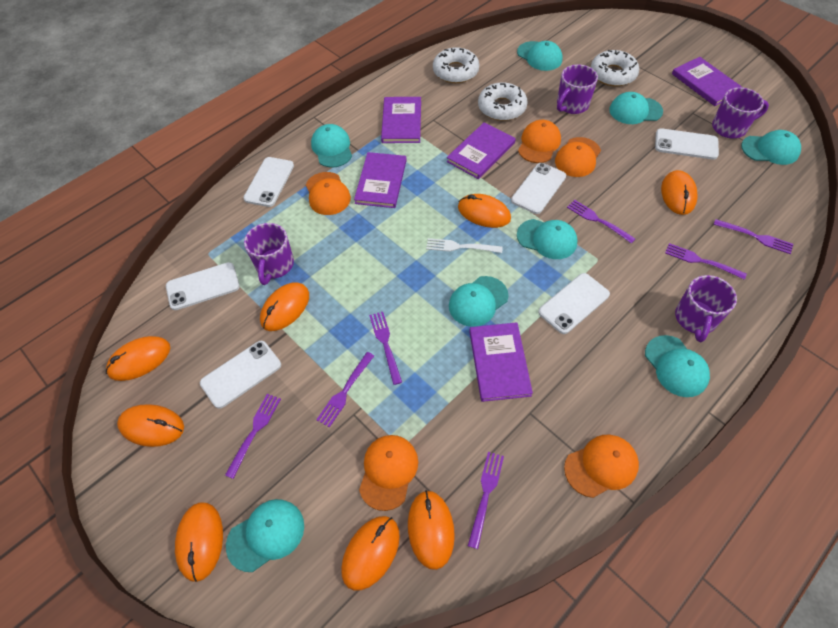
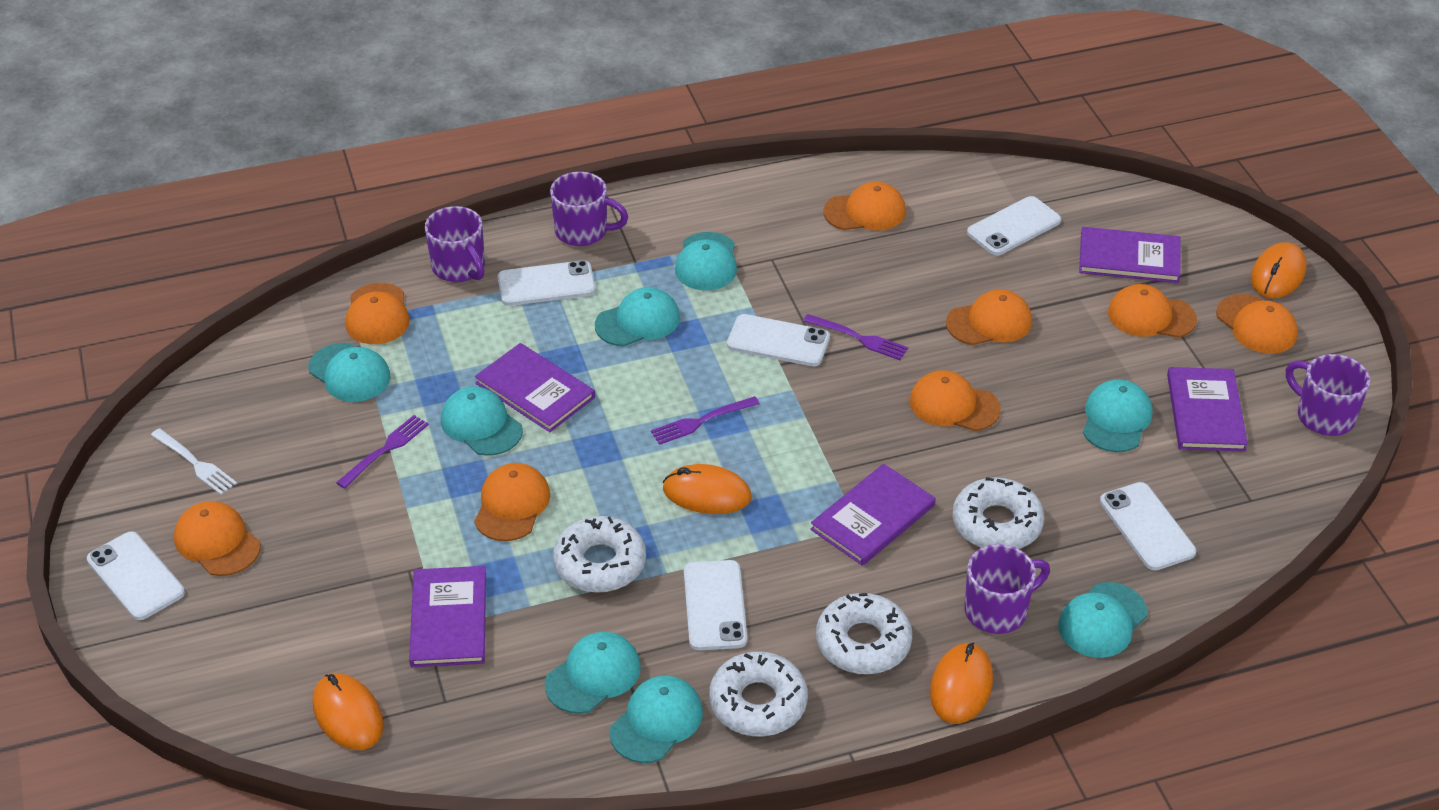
orange cap: [306,172,351,215] [359,435,418,511] [518,120,561,163] [555,137,601,177] [564,435,639,498] = 5 -> [174,501,261,576] [345,283,410,344] [474,463,550,541] [823,182,906,231] [910,370,1001,431] [946,290,1032,345] [1108,284,1197,338] [1216,294,1298,354] = 8
orange mouse: [106,336,170,381] [117,404,184,447] [175,502,223,582] [260,283,309,331] [341,516,400,591] [408,490,455,570] [458,194,511,228] [661,170,698,215] = 8 -> [313,673,384,750] [663,464,751,514] [930,643,993,724] [1251,242,1307,298] = 4
purple fork: [225,394,281,479] [316,352,374,427] [369,312,402,385] [468,452,504,549] [567,200,635,243] [665,243,747,280] [713,219,793,254] = 7 -> [336,415,429,489] [651,396,760,445] [803,314,908,360] = 3
white donut: [433,47,479,83] [478,82,528,121] [590,50,639,86] = 3 -> [553,516,646,593] [709,651,808,736] [816,593,912,674] [953,477,1044,549] = 4

